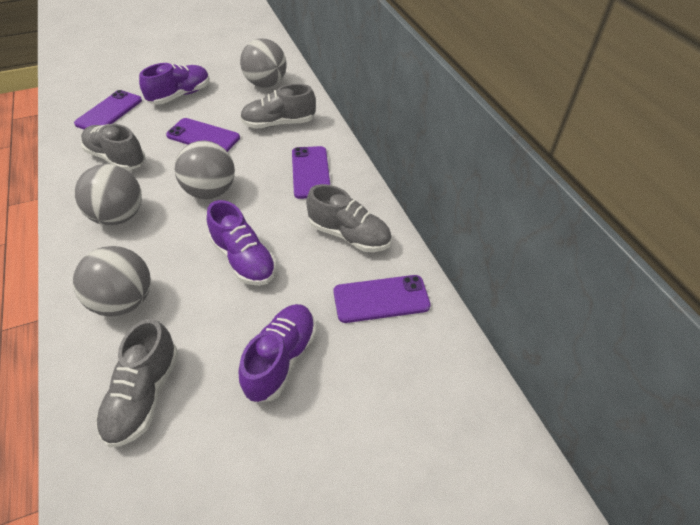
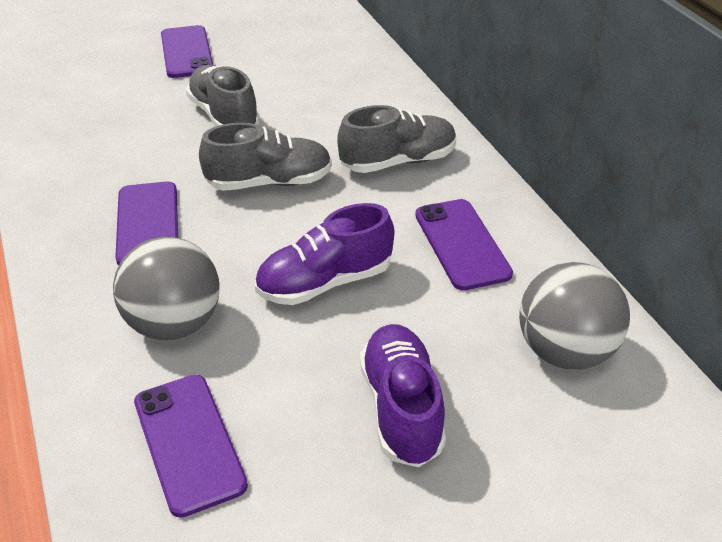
grey ball: [73,246,151,316] [75,164,142,225] [174,140,235,199] [240,38,287,88] = 4 -> [113,237,220,340] [519,262,630,369] = 2
grey shoe: [81,124,146,171] [96,319,179,447] [240,84,316,129] [306,184,392,252] = 4 -> [186,65,260,127] [199,123,332,191] [337,105,456,173] = 3
purple shoe: [139,63,210,105] [207,200,276,286] [239,304,316,402] = 3 -> [255,203,394,305] [360,324,446,467] = 2

